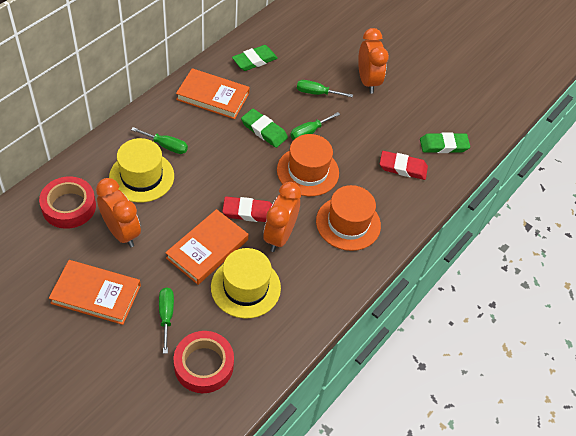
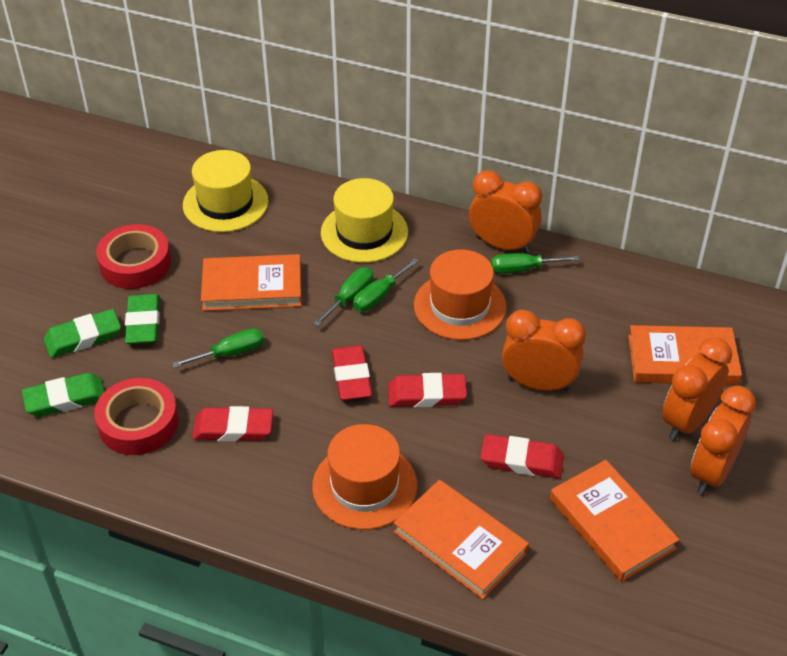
orange book: [49,260,141,325] [165,209,249,285] [176,68,250,119] = 3 -> [201,254,301,311] [394,480,529,599] [550,460,680,582] [628,325,742,385] = 4
orange clock: [96,178,141,247] [263,182,301,252] [358,28,389,94] = 3 -> [469,170,542,253] [502,310,586,391] [662,338,732,441] [691,386,756,495] = 4
red eraser: [222,197,273,222] [380,151,428,180] = 2 -> [192,406,273,442] [332,345,372,400] [388,373,467,407] [481,434,564,478] = 4

